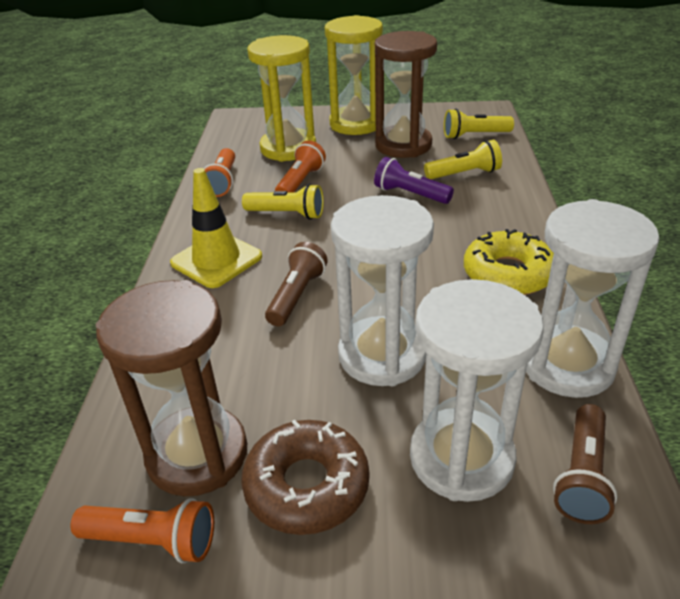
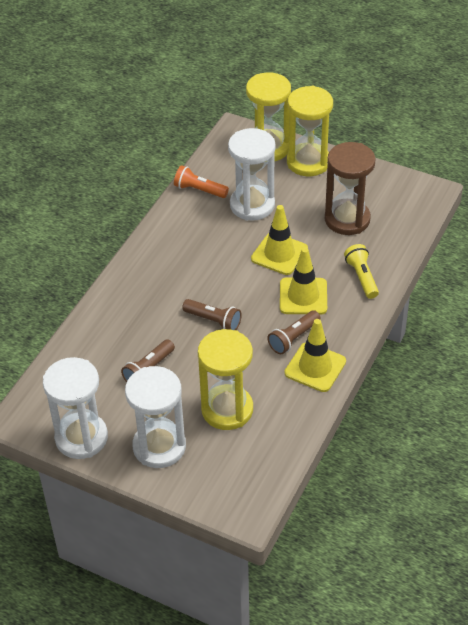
brown donut: [241,419,369,535] = 1 -> none = 0
brown flashlight: [265,242,328,326] [553,404,617,524] = 2 -> [121,339,175,382] [182,299,242,330] [267,310,321,354] = 3
brown hourglass: [96,280,247,496] [375,31,437,158] = 2 -> [325,142,376,235] = 1
orange flashlight: [70,498,214,563] [203,148,235,197] [275,141,326,192] = 3 -> [174,165,229,198] = 1
purple flashlight: [374,157,454,204] = 1 -> none = 0
yellow donut: [464,229,554,295] = 1 -> none = 0
yellow flashlight: [242,184,324,220] [424,140,502,179] [444,109,514,139] = 3 -> [344,244,379,299] = 1
yellow hourglass: [247,35,316,162] [325,15,383,135] = 2 -> [198,329,253,430] [246,72,291,161] [287,86,333,176] = 3
yellow traffic cone: [170,168,262,288] = 1 -> [251,205,308,275] [280,247,327,315] [285,319,346,392] = 3

